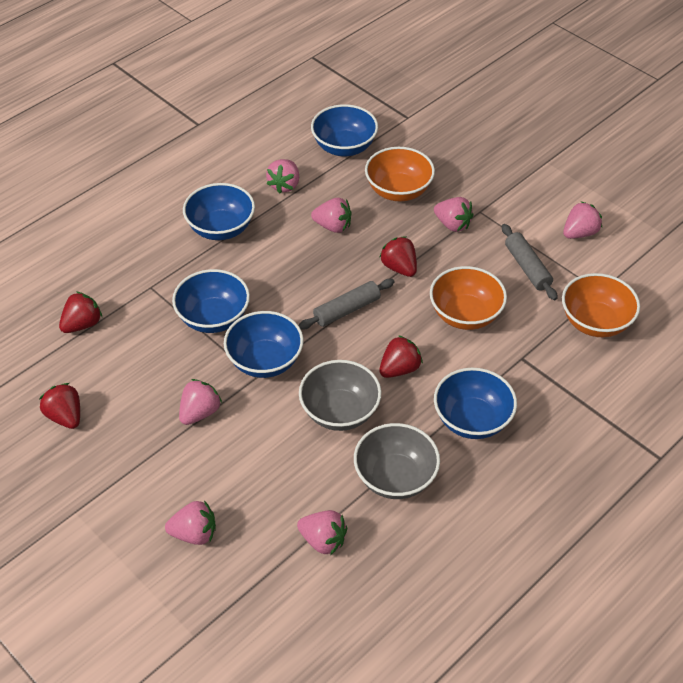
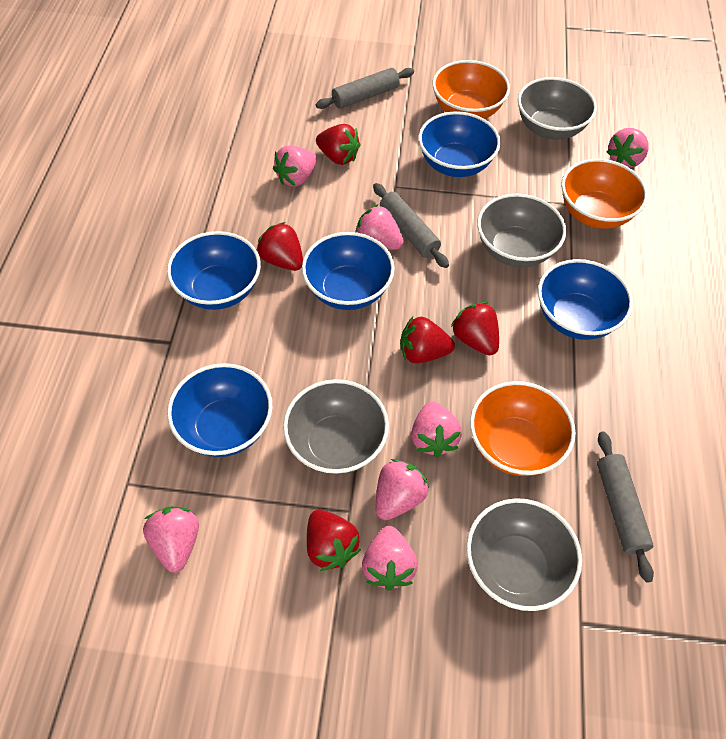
grey bowl: [299,360,382,431] [354,423,440,499] = 2 -> [283,379,389,475] [466,498,582,611] [477,194,566,267] [518,77,597,140] = 4
grey rolling pin: [298,279,394,330] [502,224,558,300] = 2 -> [316,68,414,109] [373,183,449,268] [597,432,654,583] = 3
red strawberry: [39,383,80,429] [59,292,102,333] [379,236,417,277] [379,335,423,378] = 4 -> [257,222,303,271] [307,510,361,571] [316,124,361,165] [400,316,455,363] [451,302,499,355] = 5

